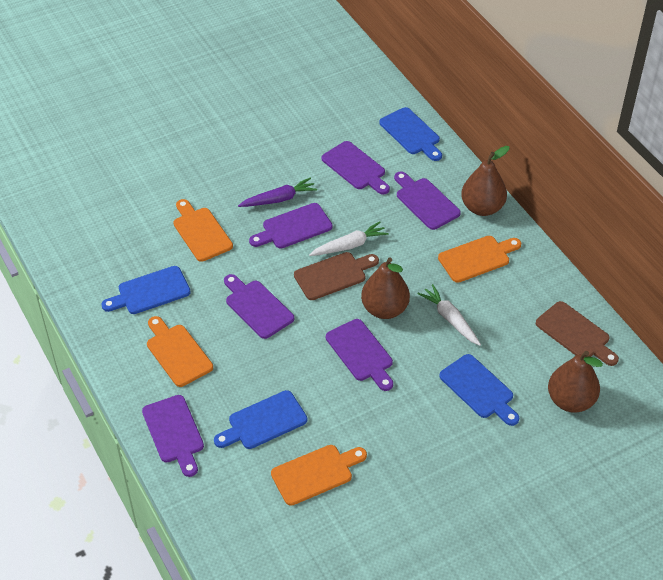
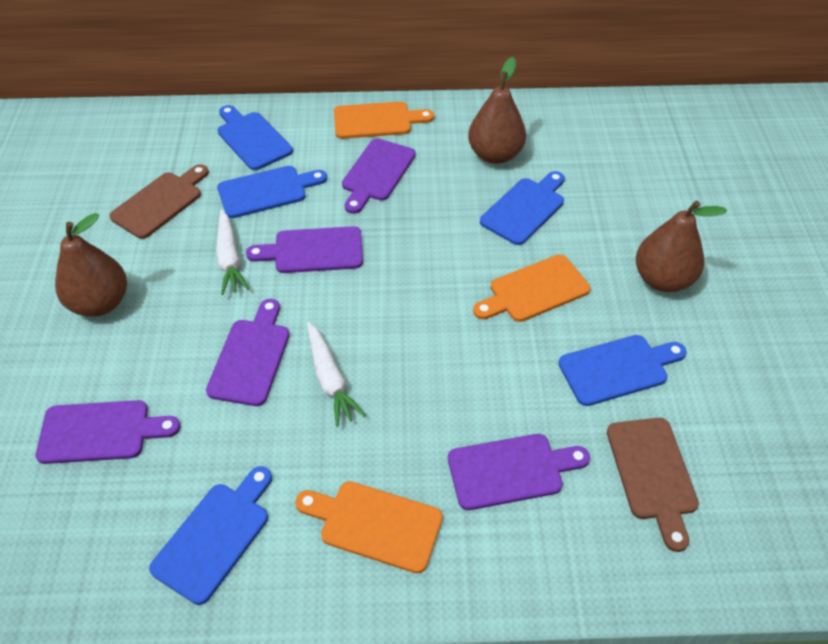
blue cutting board: [101,266,191,314] [214,390,307,449] [379,107,442,161] [439,354,519,426] = 4 -> [149,466,272,605] [217,105,293,170] [217,166,327,218] [480,171,565,245] [558,335,687,406] = 5
orange cutting board: [147,316,213,387] [173,199,233,262] [271,445,367,506] [438,236,521,283] = 4 -> [295,481,443,573] [334,102,434,139] [473,254,590,322] = 3
purple carrot: [238,177,317,207] = 1 -> none = 0
purple cutting board: [142,395,204,477] [224,274,294,339] [249,203,333,249] [322,141,390,195] [326,319,393,391] [394,172,461,230] = 6 -> [36,400,180,464] [206,299,290,406] [246,226,363,273] [342,139,416,214] [448,434,590,510] = 5

